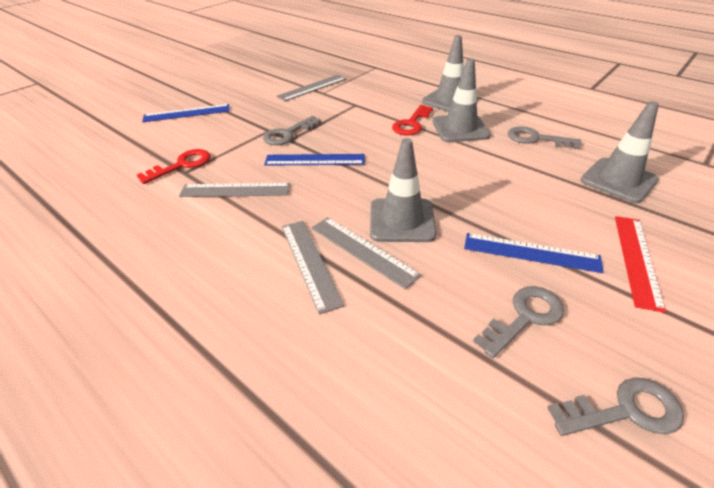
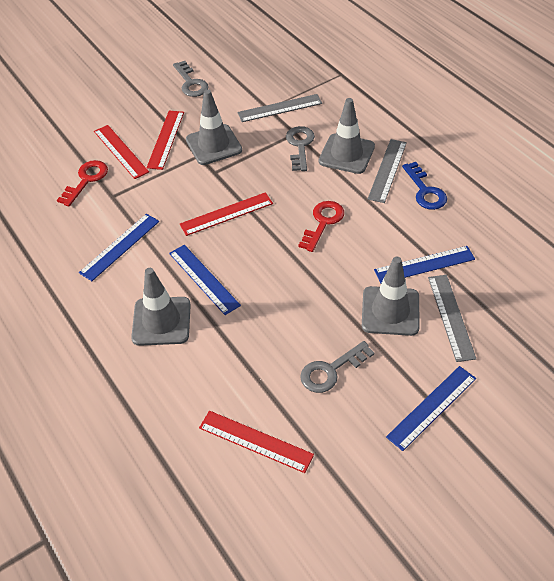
blue key: none = 0 -> [402,162,447,210] = 1
blue ruler: [142,104,230,122] [264,154,365,166] [464,233,603,273] = 3 -> [79,214,159,281] [169,245,241,315] [374,246,475,283] [386,366,476,451] = 4
grey key: [263,116,321,145] [473,286,564,358] [508,126,581,149] [547,377,684,436] = 4 -> [173,61,209,97] [286,126,315,171] [300,341,374,393] = 3
grey ruler: [179,183,290,197] [277,75,346,101] [282,221,345,314] [312,217,421,289] = 4 -> [237,94,322,122] [368,139,407,203] [428,275,476,362] = 3
red ruler: [615,216,666,313] = 1 -> [94,125,149,179] [147,111,184,170] [180,192,273,236] [199,411,314,473] = 4

